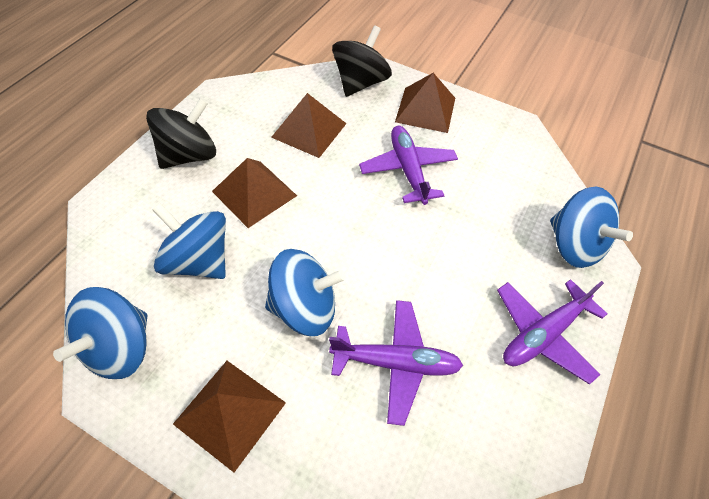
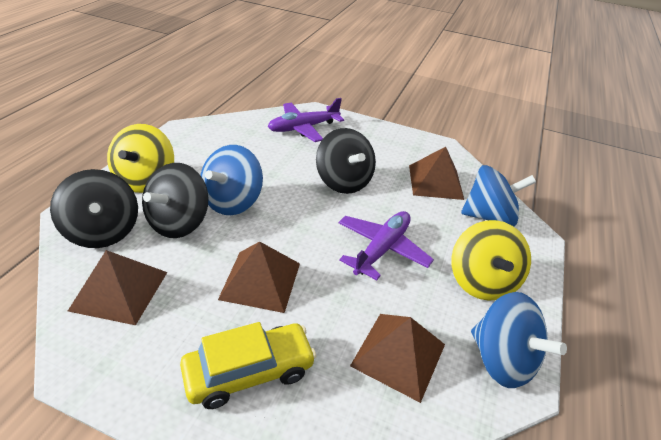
black spinning top: [146,98,216,169] [332,25,392,97] = 2 -> [50,169,138,248] [142,163,209,238] [316,128,376,194] = 3
blue spinning top: [53,287,148,379] [153,203,226,279] [265,249,346,336] [550,187,633,268] = 4 -> [201,145,263,215] [461,165,536,227] [471,292,567,388] = 3
purple plane: [329,300,463,426] [359,126,458,205] [497,279,608,385] = 3 -> [268,98,344,142] [338,211,434,280] = 2
yellow car: none = 0 -> [180,322,317,409] = 1
yellow spinning top: none = 0 -> [107,124,174,193] [451,220,531,300] = 2

